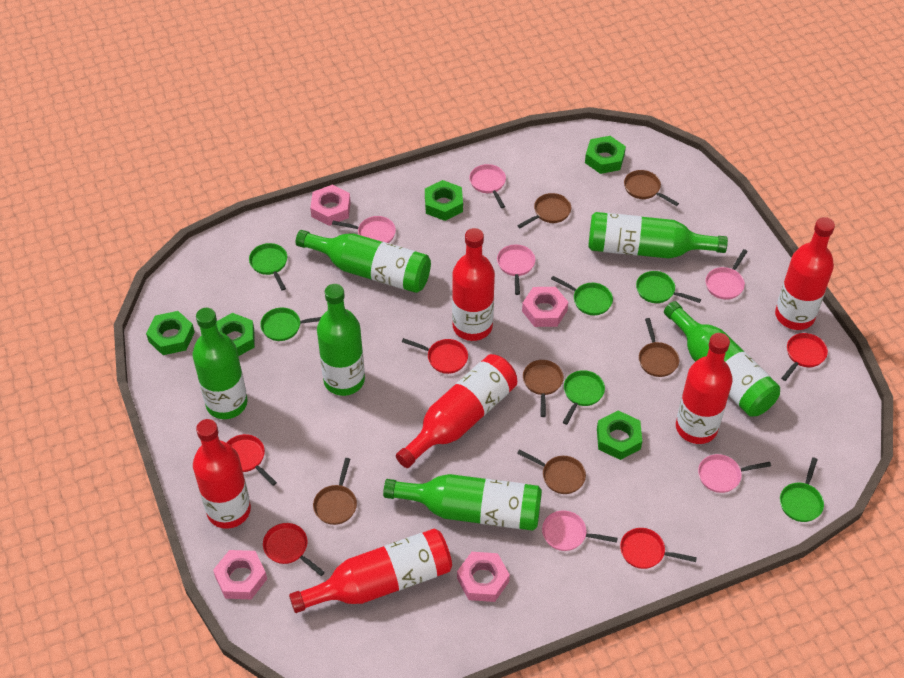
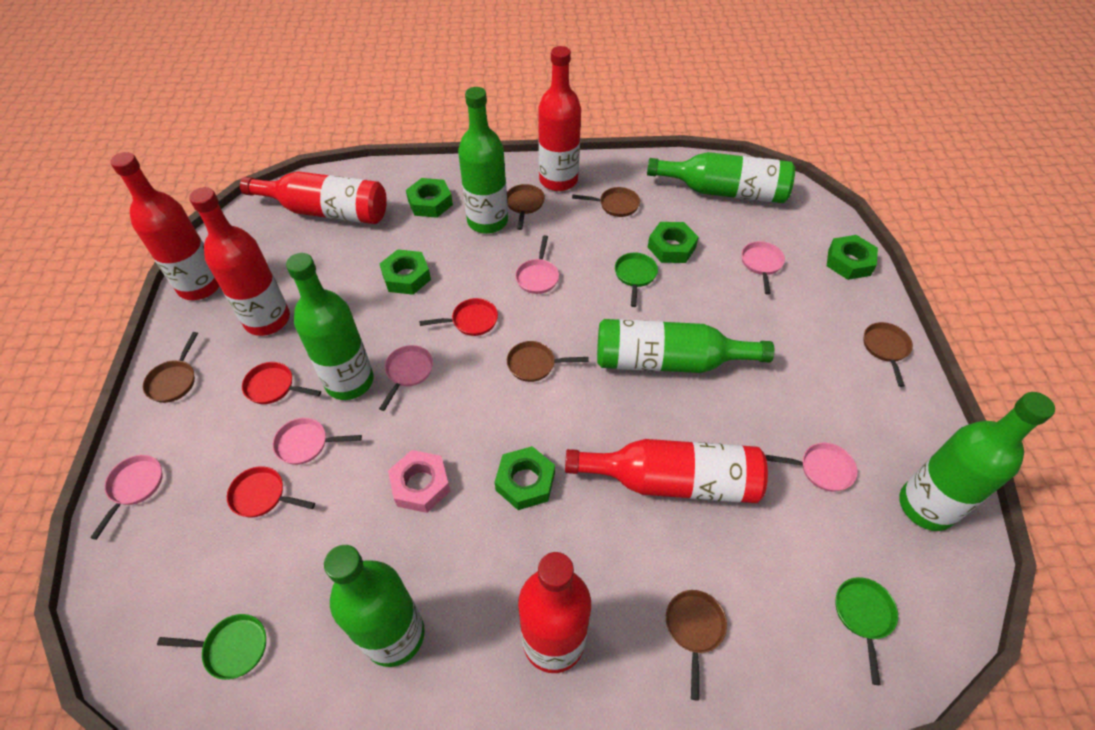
green pan: [249,243,287,291] [260,308,321,341] [551,276,613,315] [562,370,605,425] [636,271,701,303] [780,457,824,522] = 6 -> [157,614,266,680] [615,253,658,307] [836,577,898,685] = 3
pink nut: [213,550,267,599] [310,185,351,226] [457,552,510,602] [522,287,568,327] = 4 -> [388,450,450,513] = 1
red pan: [227,434,277,486] [263,523,325,576] [402,338,468,374] [620,528,697,569] [781,333,828,381] = 5 -> [227,466,315,517] [242,362,321,404] [419,298,498,336] = 3

